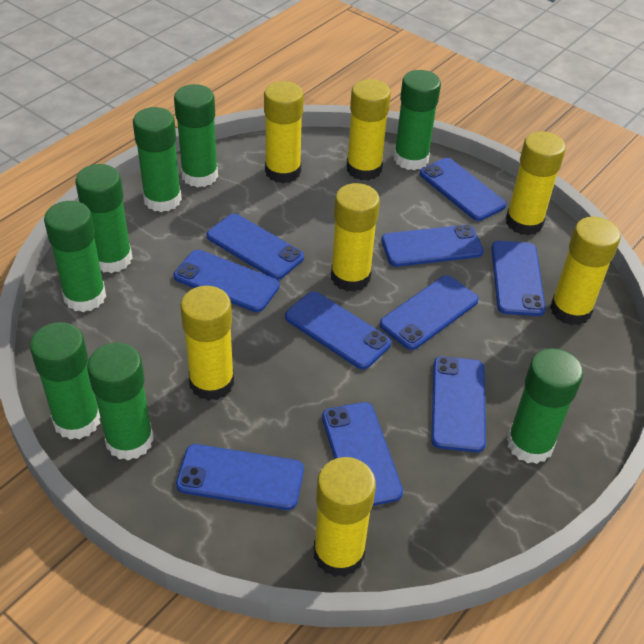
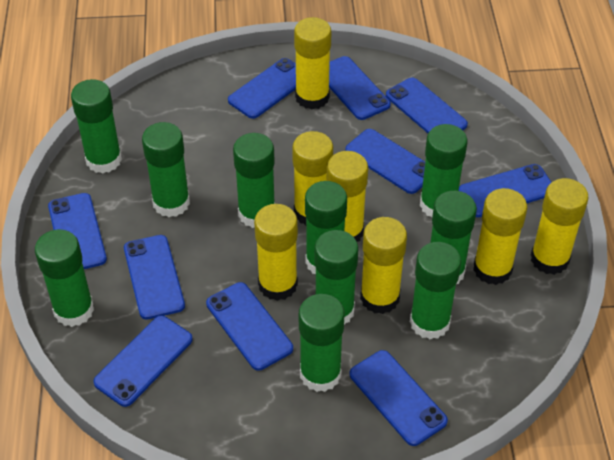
green glue stick: [30,322,100,440] [44,201,106,312] [75,164,133,273] [87,342,154,461] [133,107,182,212] [174,84,218,188] [394,70,441,170] [507,348,583,464] = 8 -> [35,229,94,327] [71,79,122,174] [142,122,190,217] [233,133,275,228] [299,294,345,392] [305,181,347,274] [314,230,359,325] [410,242,461,339] [420,124,468,217] [430,191,477,284] = 10

